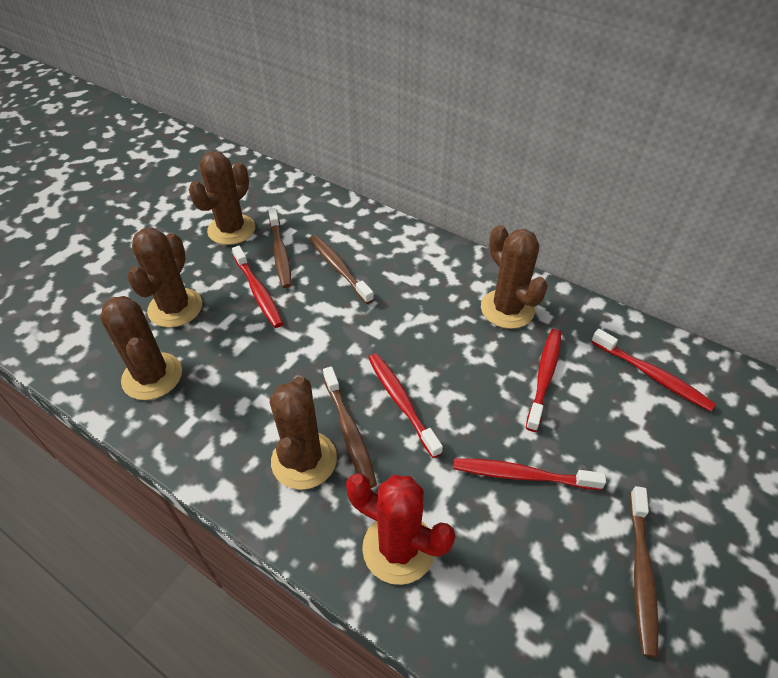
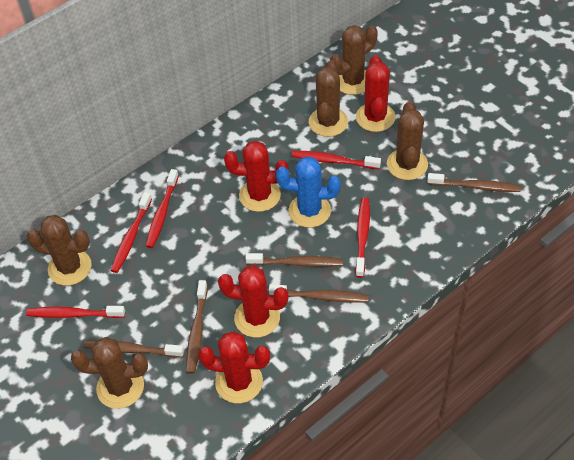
blue cactus: none = 0 -> [276,156,341,228] = 1
brown toothbrush: [268,208,292,288] [310,235,374,304] [323,366,377,488] [629,486,659,658] = 4 -> [83,340,184,358] [186,280,208,374] [245,253,343,267] [269,284,369,303] [427,173,521,192] = 5
red cactus: [346,473,456,585] = 1 -> [198,331,270,403] [218,266,288,337] [224,141,289,212] [356,55,395,132] = 4

